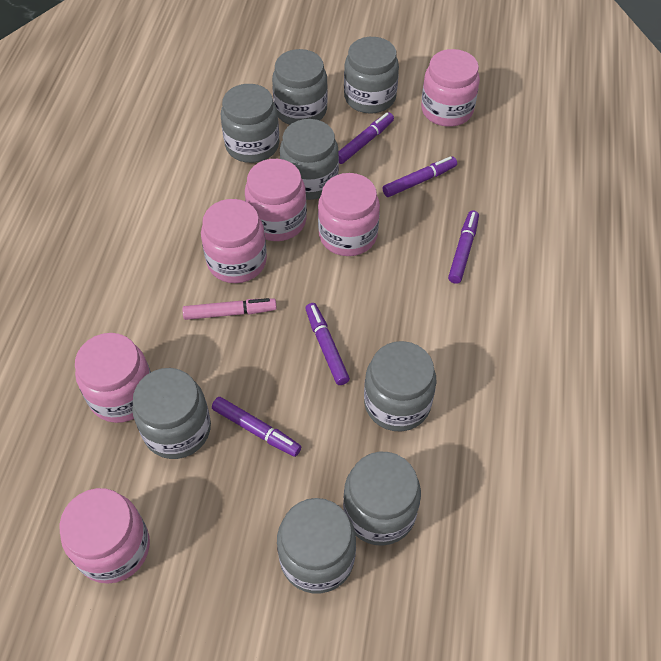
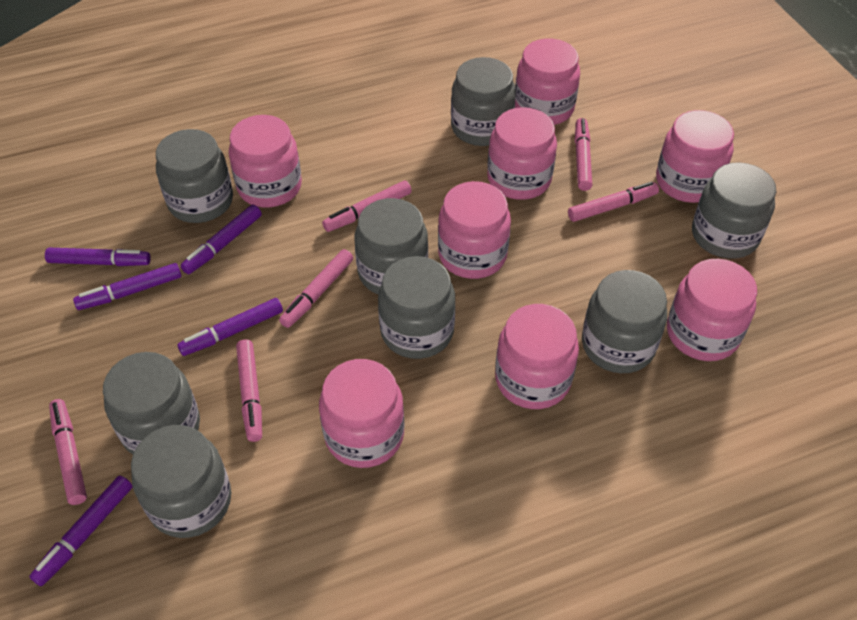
pink jar: [59,488,150,584] [75,333,151,423] [201,199,267,283] [245,159,307,241] [318,173,380,256] [421,49,480,127] = 6 -> [229,115,302,207] [319,359,405,468] [438,181,511,279] [487,107,557,200] [495,304,579,409] [515,38,580,125] [656,110,734,203] [667,259,757,361] = 8
pink marker: [183,298,277,320] = 1 -> [49,399,87,505] [236,339,262,442] [279,249,353,328] [322,180,412,232] [568,182,659,222] [575,118,592,191] = 6

